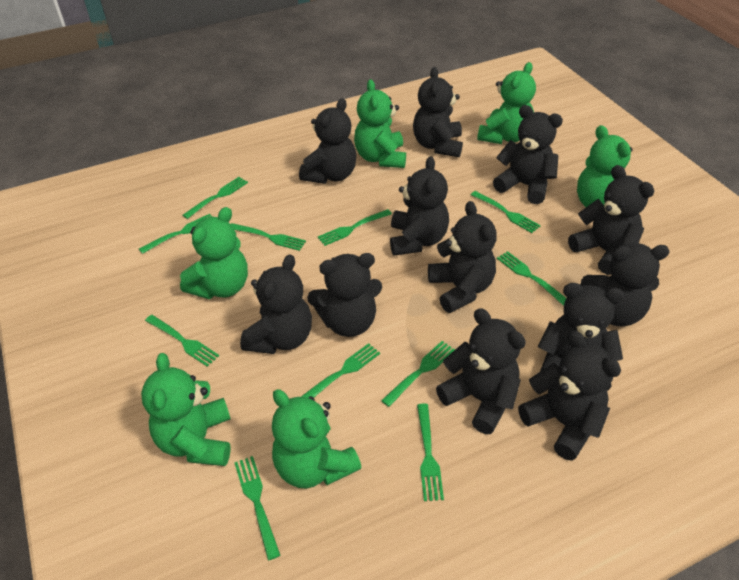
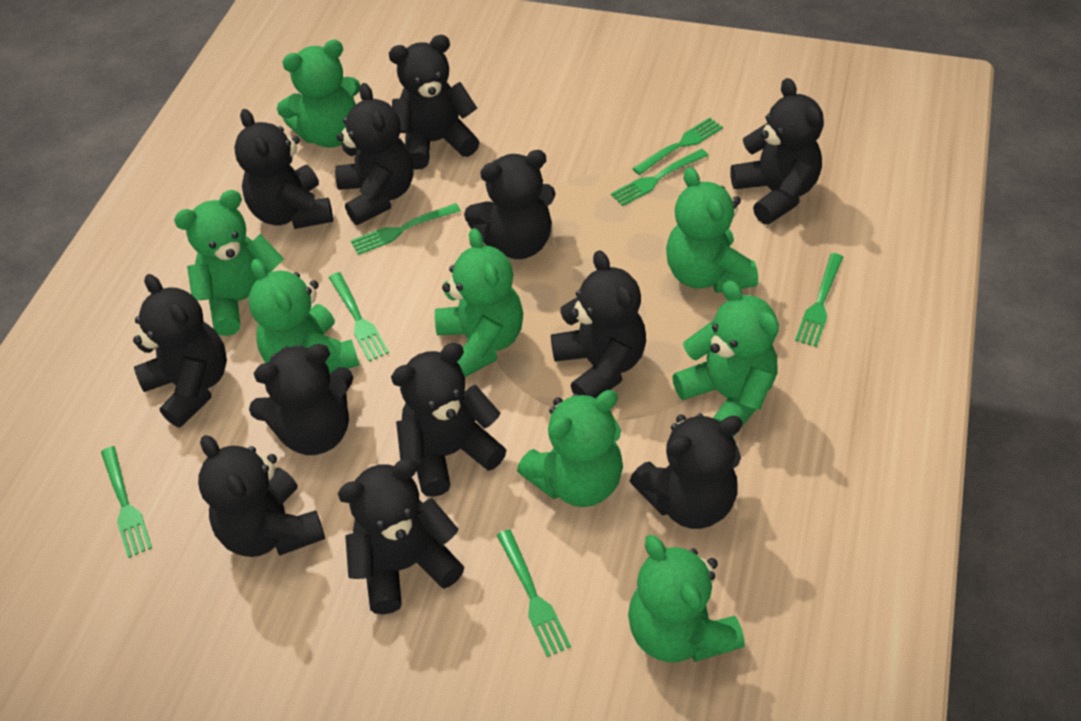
green fork: [139,214,213,254] [145,315,219,367] [183,177,248,219] [231,223,306,251] [234,456,281,560] [301,343,380,398] [318,209,392,246] [381,341,455,407] [417,404,444,501] [471,191,541,233] [497,251,566,306] = 11 -> [101,446,152,558] [329,272,389,362] [351,203,461,255] [497,529,571,657] [611,149,709,206] [632,118,723,175] [795,253,843,347] = 7
green teddy bear: [141,353,231,466] [180,207,248,299] [272,389,362,489] [354,79,406,168] [477,62,536,144] [577,125,633,207] = 6 -> [174,190,284,336] [249,259,359,374] [277,40,360,148] [435,228,523,377] [517,390,623,507] [628,535,745,662] [666,167,758,293] [672,280,779,437] = 8

